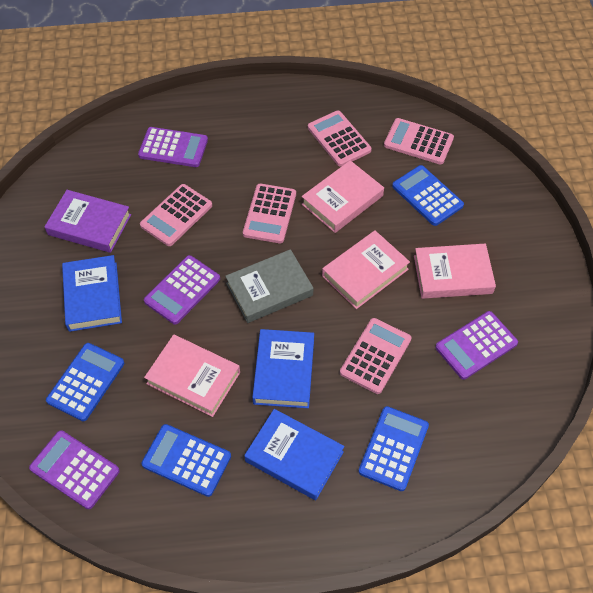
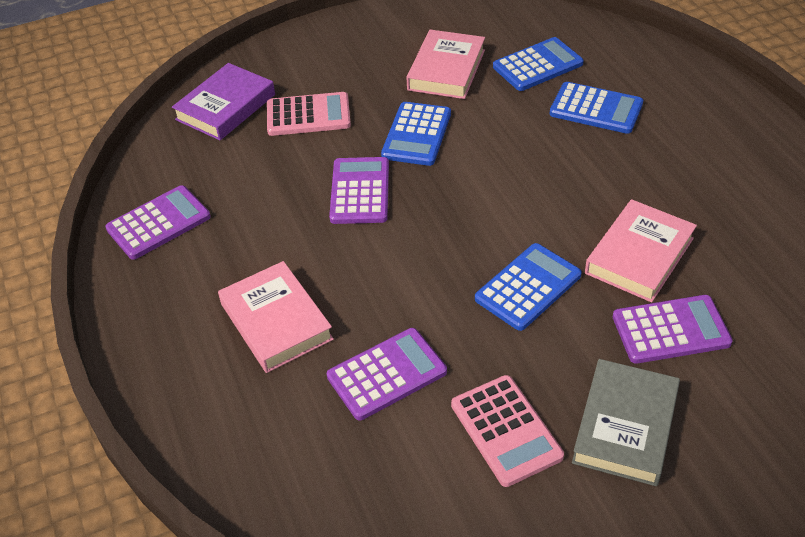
blue book: [62,255,122,332] [244,409,344,500] [252,329,314,408] = 3 -> none = 0
pink book: [144,334,240,417] [302,160,384,233] [322,230,410,309] [414,244,496,299] = 4 -> [218,261,334,373] [406,30,485,99] [585,199,697,303] = 3
pink calculator: [140,184,212,246] [243,184,296,243] [308,110,372,167] [340,318,411,394] [384,118,454,165] = 5 -> [267,92,351,136] [451,375,564,487] = 2

